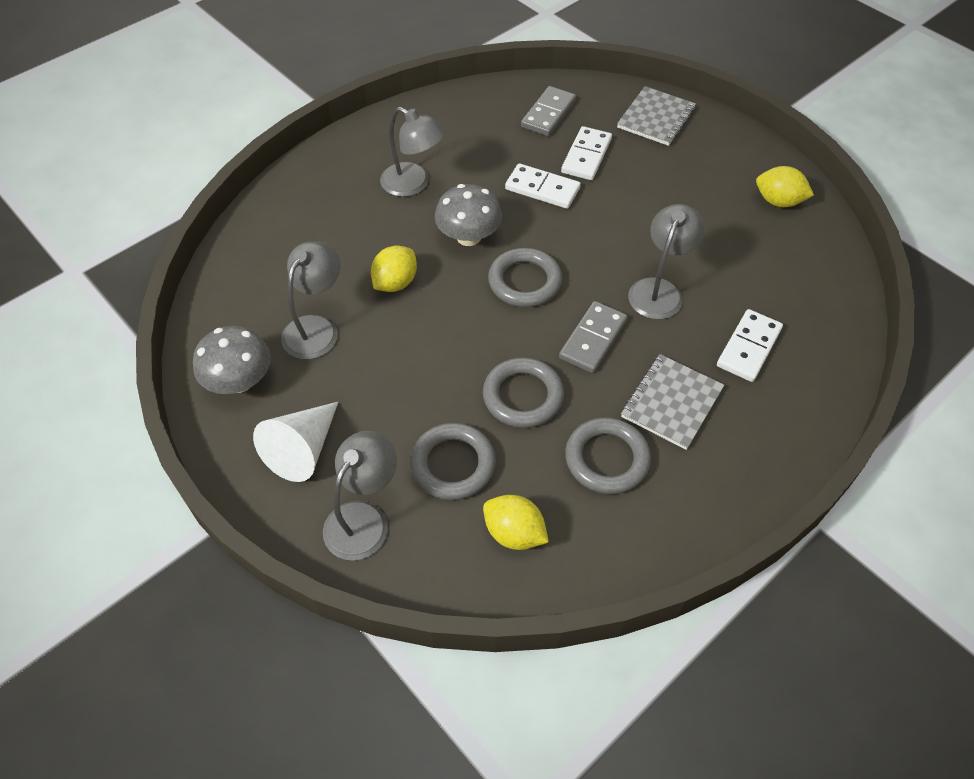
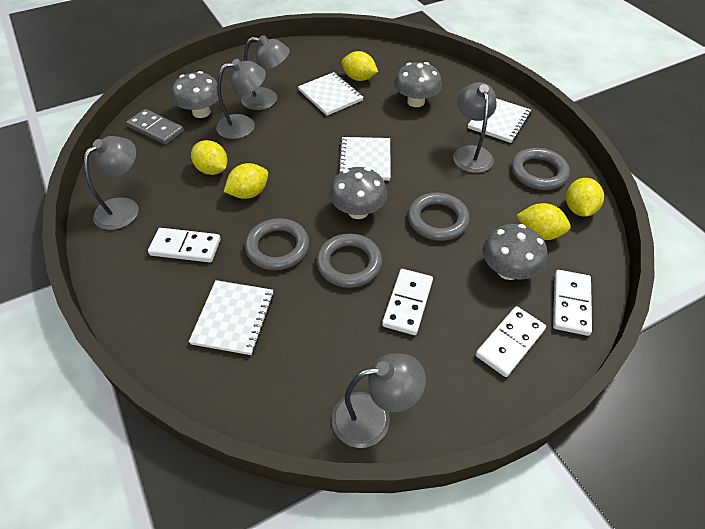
grey domino: [521,86,576,136] [559,301,628,373] = 2 -> [127,109,184,145] = 1
grey lamp: [281,242,341,359] [323,431,397,560] [380,107,446,197] [628,204,705,319] = 4 -> [84,136,139,230] [216,59,266,139] [241,35,290,110] [332,353,426,448] [453,82,497,173] = 5
grey mushroom: [193,326,271,394] [435,184,502,246] = 2 -> [172,71,222,118] [329,167,387,219] [394,62,442,107] [482,224,548,280] = 4
grey notebook: [617,86,696,146] [621,354,724,450] = 2 -> none = 0
white cone: [253,402,338,482] = 1 -> none = 0
white domino: [505,163,581,209] [561,126,612,180] [717,309,783,382] = 3 -> [148,228,221,262] [382,269,433,335] [476,306,546,377] [553,270,592,336] = 4
white notebook: none = 0 -> [189,280,274,355] [298,72,364,116] [338,137,391,181] [468,98,531,143] = 4
yellow lemon: [371,246,417,292] [483,495,549,550] [756,166,814,207] = 3 -> [191,140,228,175] [224,163,268,199] [342,51,378,81] [517,203,571,240] [566,178,604,217] = 5

